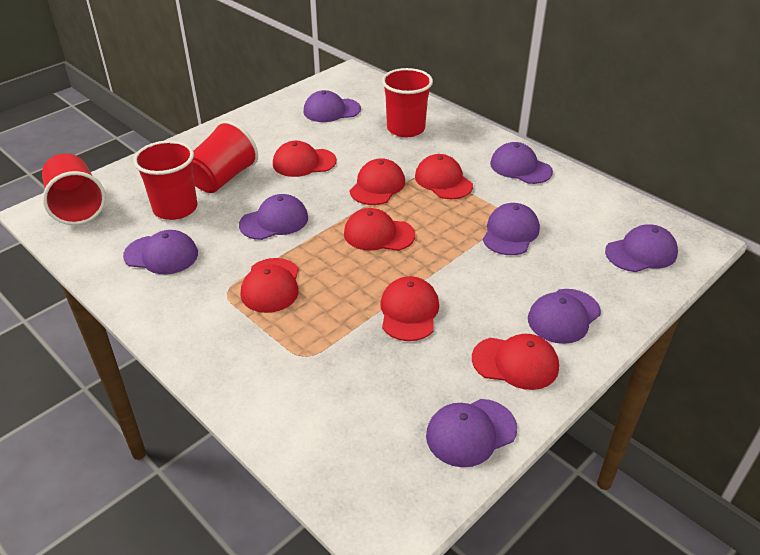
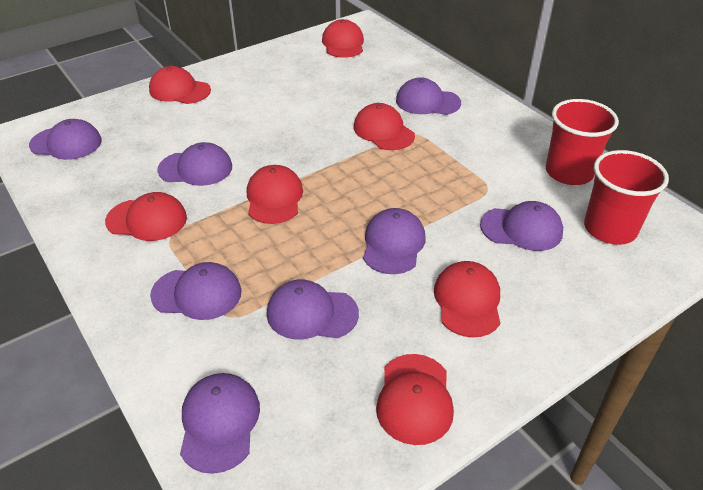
red cup: [42,153,106,225] [133,140,197,220] [192,120,258,193] [382,68,433,137] = 4 -> [546,99,619,185] [584,150,669,245] = 2

